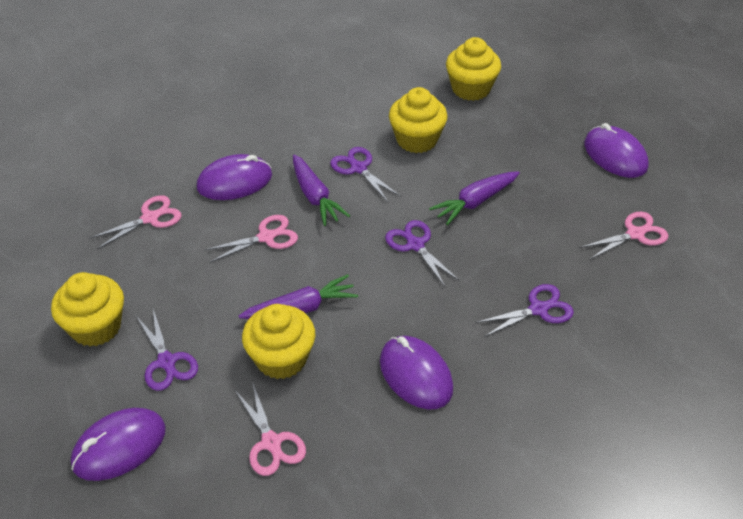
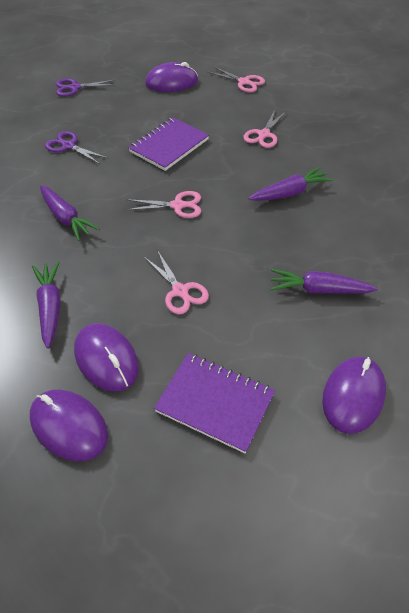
purple carrot: [239,274,358,319] [293,154,350,226] [429,171,520,225] = 3 -> [32,261,61,349] [40,185,100,241] [248,167,333,201] [270,269,378,294] = 4
purple notebook: none = 0 -> [128,117,209,171] [154,353,275,453] = 2
purple scissors: [136,309,198,391] [330,147,401,202] [385,220,460,288] [475,284,574,337] = 4 -> [45,131,109,164] [56,78,116,97] = 2
yellow cupcake: [51,272,124,346] [242,304,315,379] [389,87,448,153] [446,37,501,101] = 4 -> none = 0

